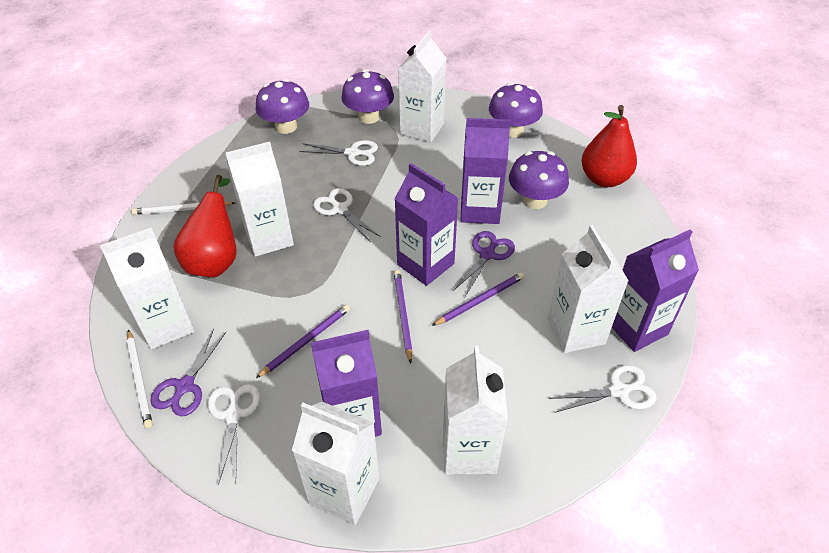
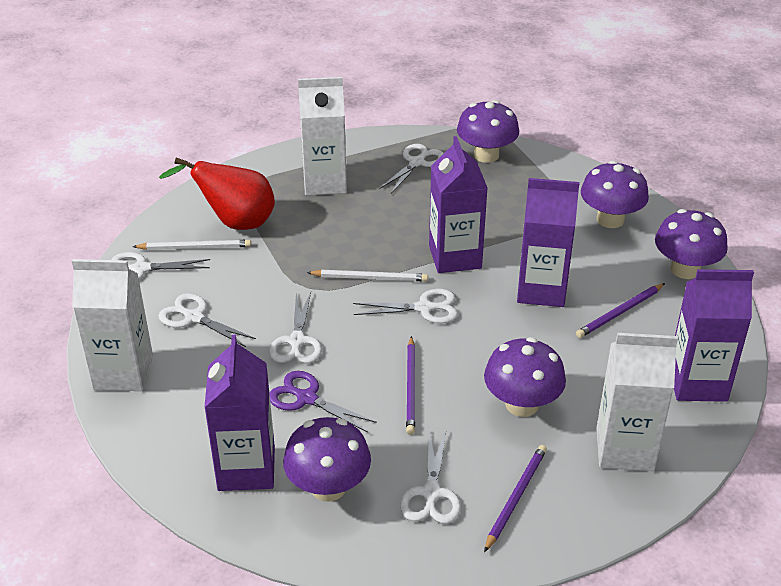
purple mushroom: [256,79,309,134] [341,69,394,124] [489,83,543,138] [509,151,569,209] = 4 -> [283,417,371,502] [457,100,519,163] [484,337,566,417] [581,160,649,228] [655,209,728,279] = 5
purple scissors: [150,329,226,416] [453,231,515,296] = 2 -> [269,371,377,433] = 1
red pear: [173,175,237,278] [581,105,637,187] = 2 -> [159,157,275,230] = 1
white carton: [100,227,195,349] [225,142,294,257] [292,402,379,525] [398,31,446,142] [443,346,508,475] [547,225,629,353] = 6 -> [72,259,153,391] [298,77,347,195] [596,333,678,471] = 3
white scissors: [208,384,260,485] [300,140,378,166] [313,188,381,242] [549,365,656,413] = 4 -> [111,252,210,280] [159,293,256,347] [269,292,322,363] [353,289,458,323] [379,144,444,193] [400,430,461,524] = 6

